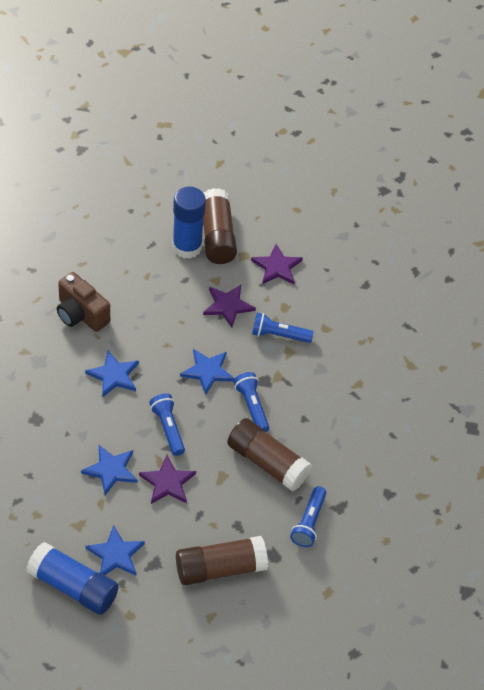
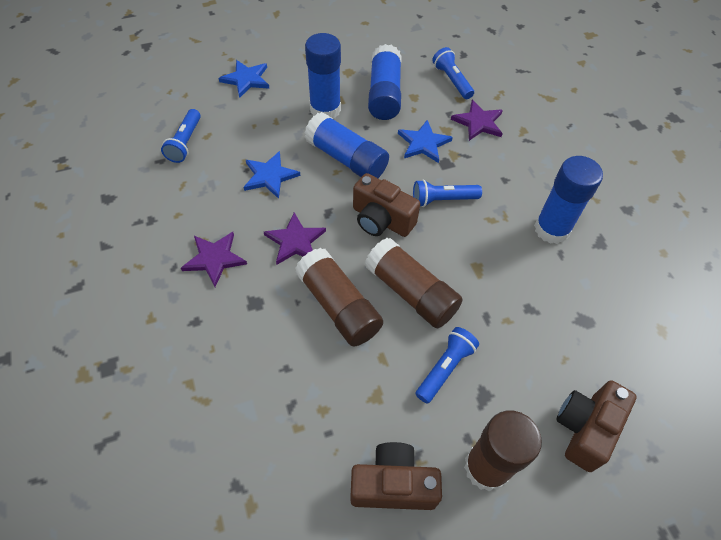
blue glue stick: [26,542,119,615] [172,187,206,259] = 2 -> [304,112,389,178] [305,33,341,118] [368,44,402,120] [534,156,603,244] = 4
blue star: [81,445,137,495] [85,351,139,398] [86,525,145,575] [180,349,235,395] = 4 -> [219,60,270,98] [243,151,301,199] [398,120,453,163] = 3
brown camera: [57,272,110,332] = 1 -> [350,442,442,510] [353,173,420,237] [556,380,637,472] = 3

